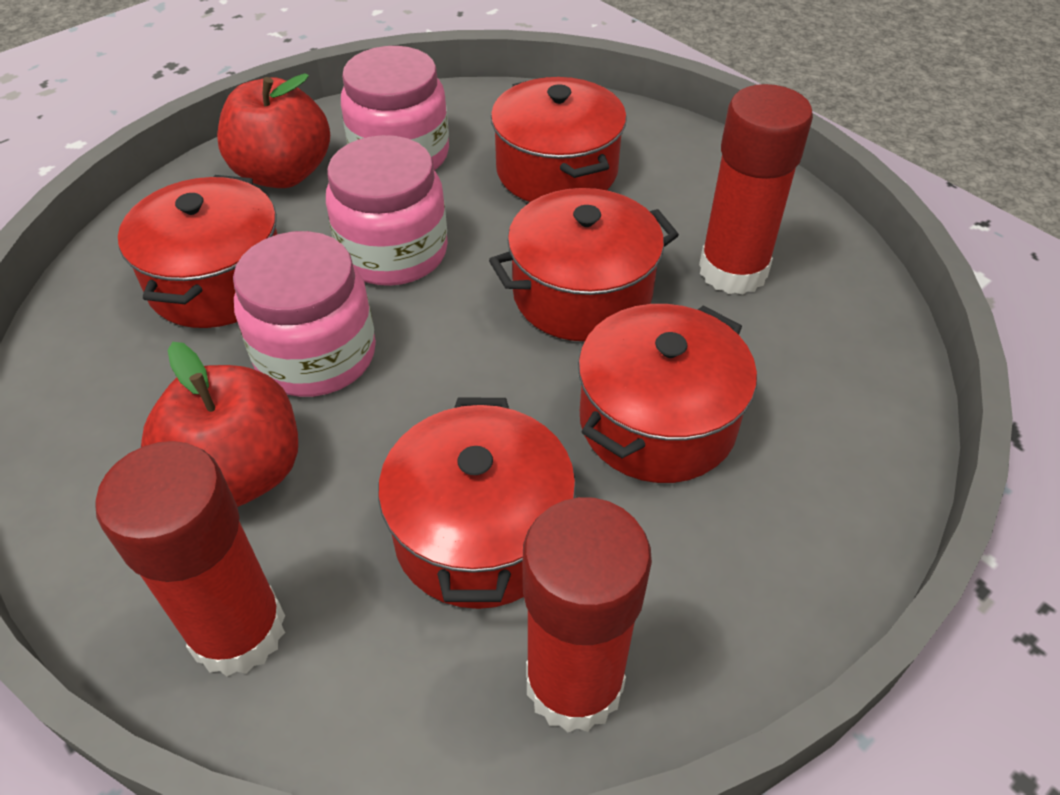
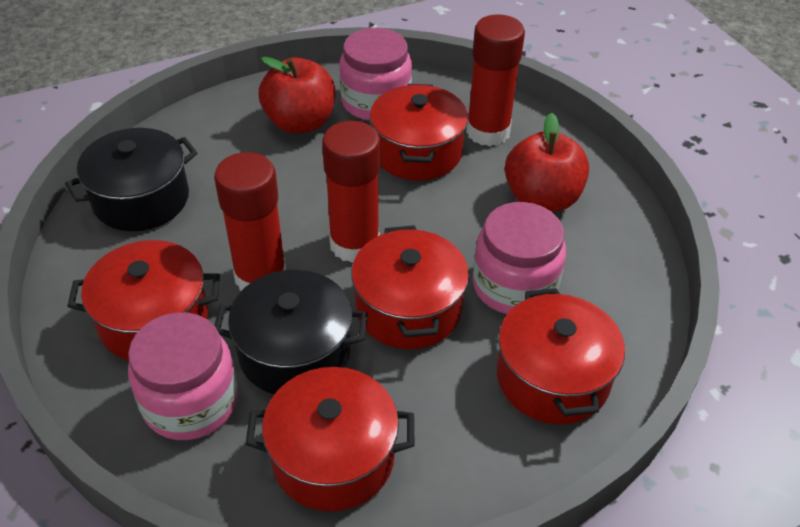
black pot: none = 0 -> [65,128,198,231] [214,270,368,395] = 2

